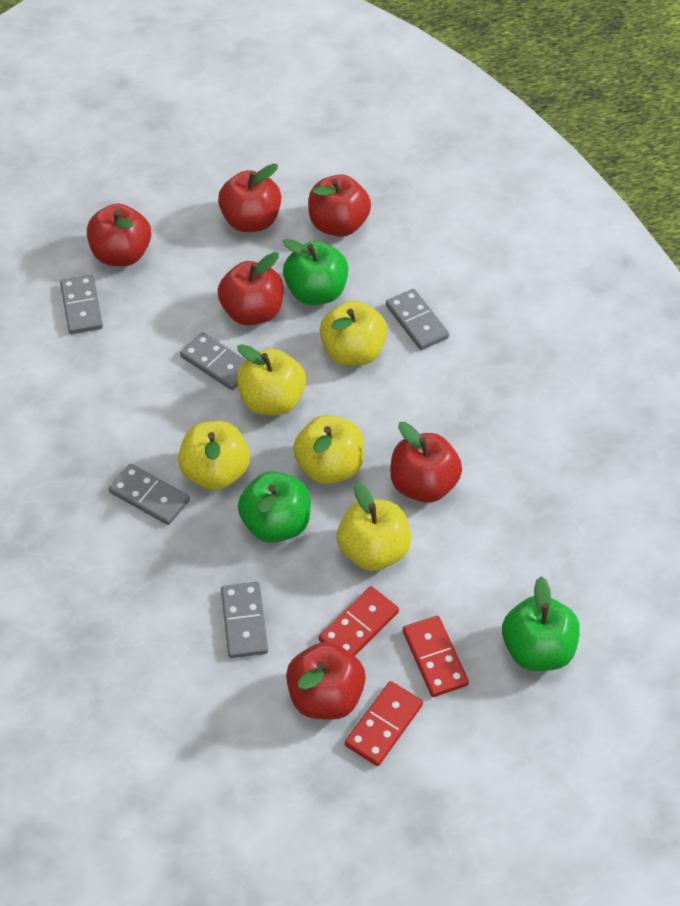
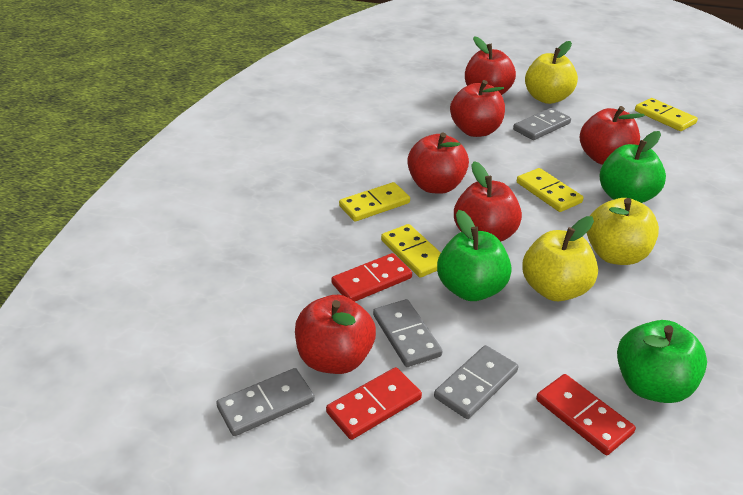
grey domino: [60,275,103,334] [109,464,190,525] [180,332,246,390] [221,582,268,658] [386,289,449,350] = 5 -> [216,368,314,436] [373,299,442,367] [434,345,518,419] [513,108,571,140] = 4
yellow apple: [178,421,250,490] [237,344,306,415] [293,415,364,484] [320,300,387,366] [337,482,411,571] = 5 -> [522,216,598,301] [525,41,578,104] [587,198,659,265] = 3
yellow domino: none = 0 -> [339,182,410,222] [381,224,441,278] [517,168,583,212] [635,98,698,131] = 4

